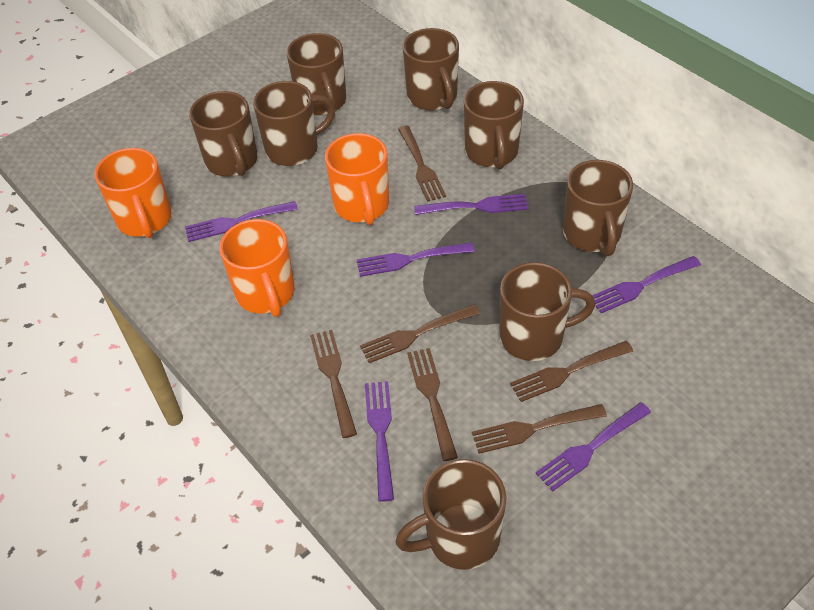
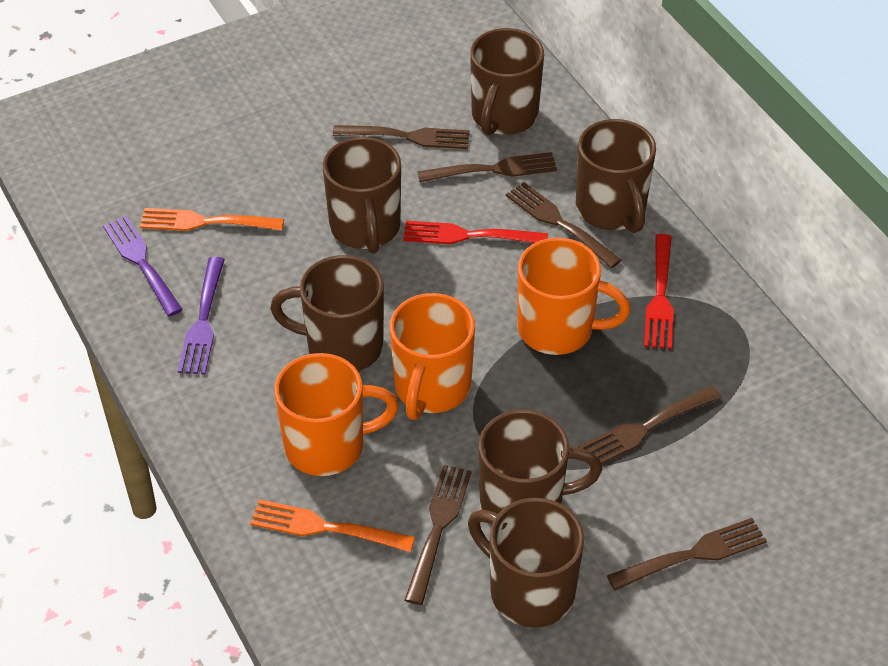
brown mug: [189,91,257,177] [253,81,336,166] [287,33,346,115] [396,459,506,570] [403,28,459,111] [464,81,524,169] [499,262,595,361] [563,160,633,256] = 8 -> [270,255,384,371] [323,137,401,254] [468,498,584,628] [470,28,544,136] [479,410,602,525] [576,119,656,233] = 6
orange fork: none = 0 -> [140,208,284,231] [250,499,415,552] = 2
purple fork: [185,201,298,242] [357,242,475,277] [365,381,394,502] [414,194,528,215] [536,402,651,492] [592,256,701,313] = 6 -> [103,216,183,316] [178,257,225,374] = 2
red fork: none = 0 -> [403,221,548,244] [644,234,674,349] = 2

